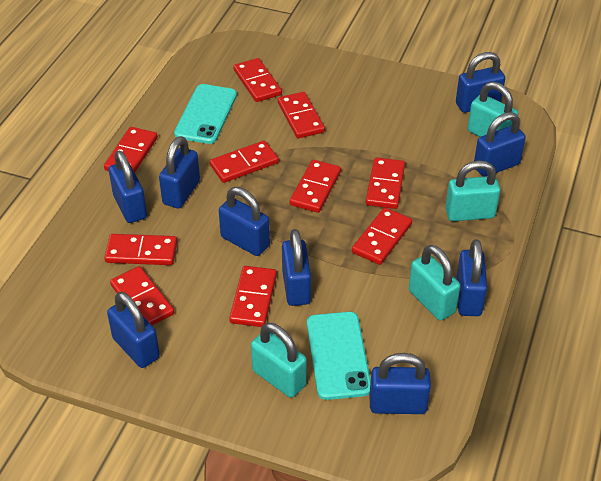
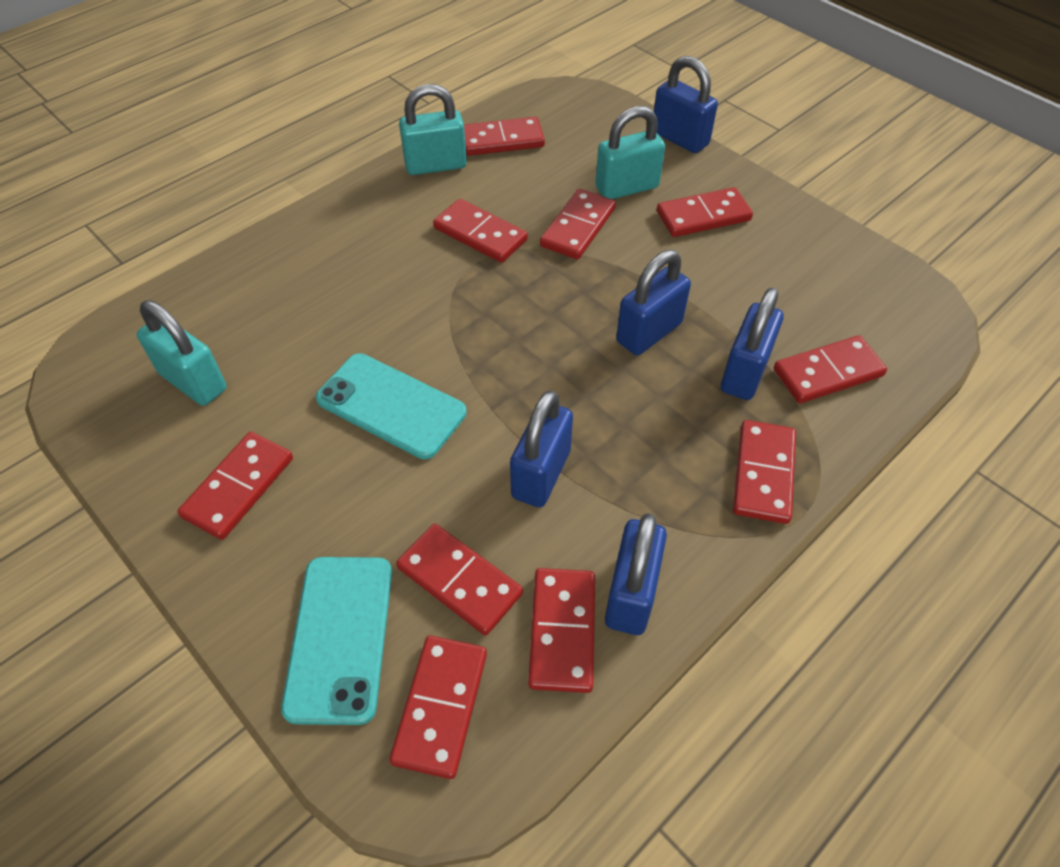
blue padlock: [107,292,160,368] [109,151,147,223] [159,136,200,208] [219,187,270,256] [282,229,311,306] [370,353,431,414] [456,52,505,113] [456,239,487,316] [474,112,526,177] = 9 -> [510,390,573,507] [605,513,667,635] [616,250,691,355] [654,56,718,153] [721,287,784,400] = 5
turquoise padlock: [251,323,307,398] [409,245,461,320] [445,161,501,221] [468,82,518,137] = 4 -> [137,301,226,406] [399,84,467,175] [595,106,665,199] = 3

